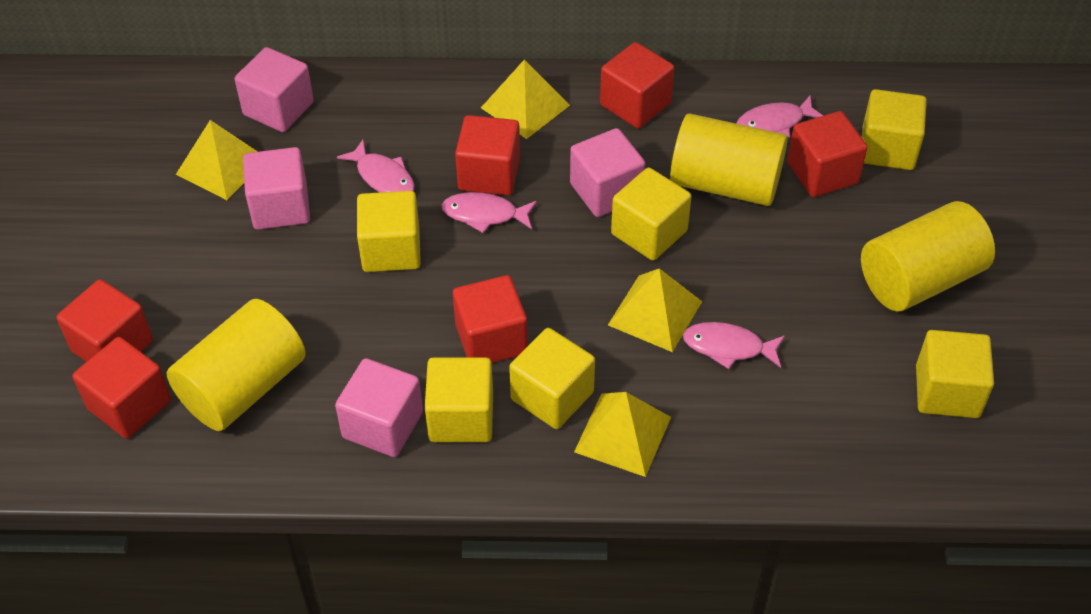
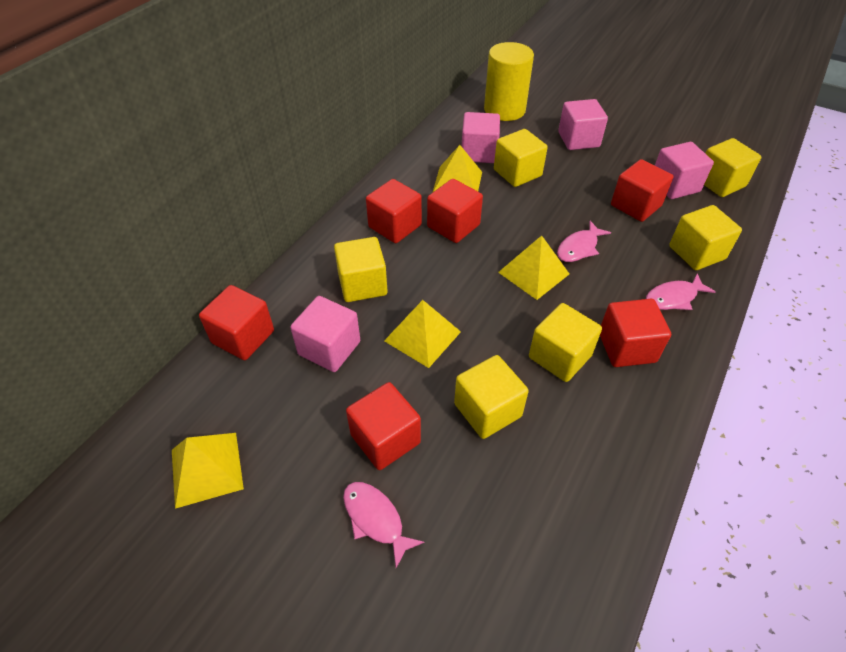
pink fish: [337,140,415,193] [441,192,537,233] [683,322,785,369] [736,96,823,137] = 4 -> [343,482,424,568] [557,221,611,262] [646,273,716,310] = 3
yellow cylinder: [166,299,306,431] [670,113,788,206] [861,201,995,312] = 3 -> [484,42,534,121] = 1

